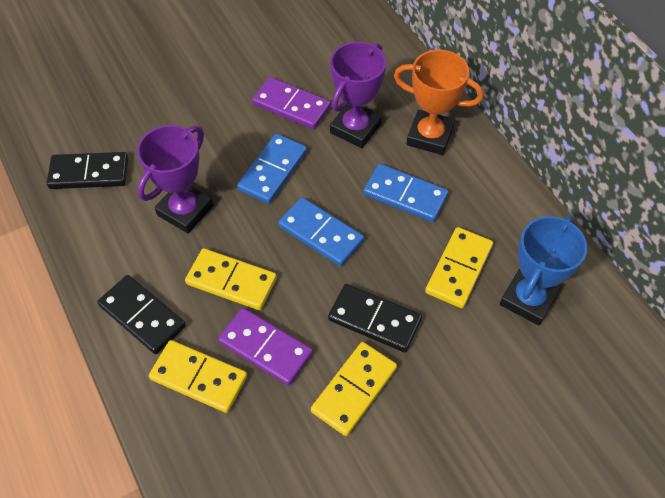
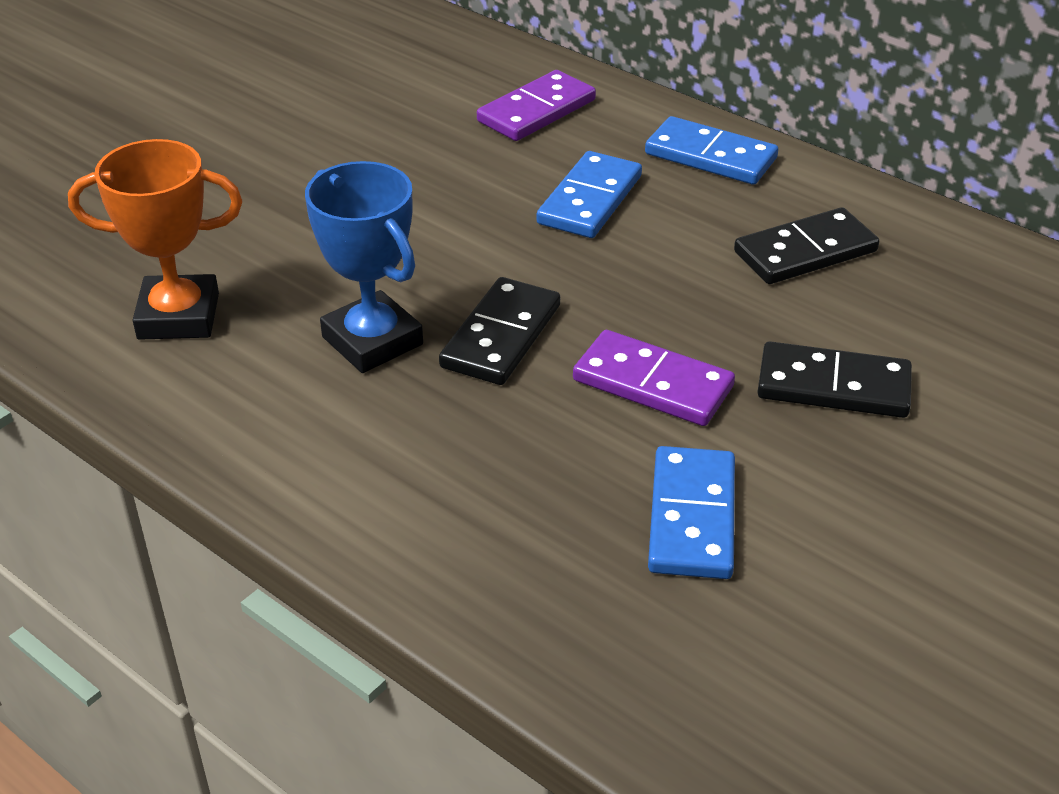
purple trophy: [137,125,213,233] [330,42,386,148] = 2 -> none = 0
yellow domino: [149,340,247,413] [185,248,277,310] [311,342,397,436] [425,227,493,308] = 4 -> none = 0

